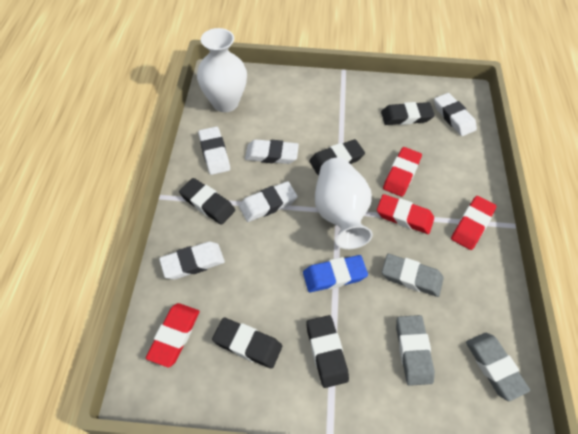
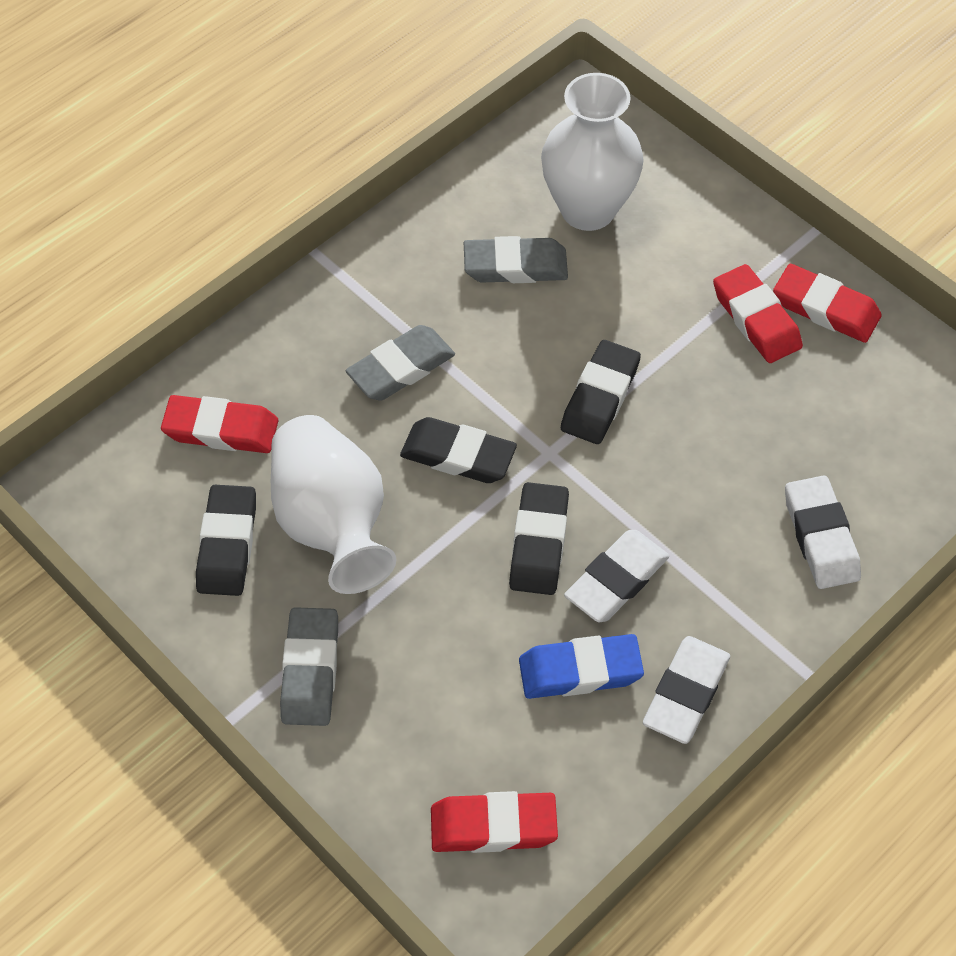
black eraser: [179,178,235,225] [212,318,282,369] [306,315,349,388] [309,139,365,175] [381,102,435,125] = 5 -> [196,485,256,596] [400,417,517,483] [509,482,569,595] [561,340,641,444] = 4
white eraser: [159,242,225,280] [198,127,230,175] [239,181,298,222] [245,139,299,164] [434,93,477,136] = 5 -> [564,530,670,622] [643,636,730,744] [785,475,861,589] = 3

